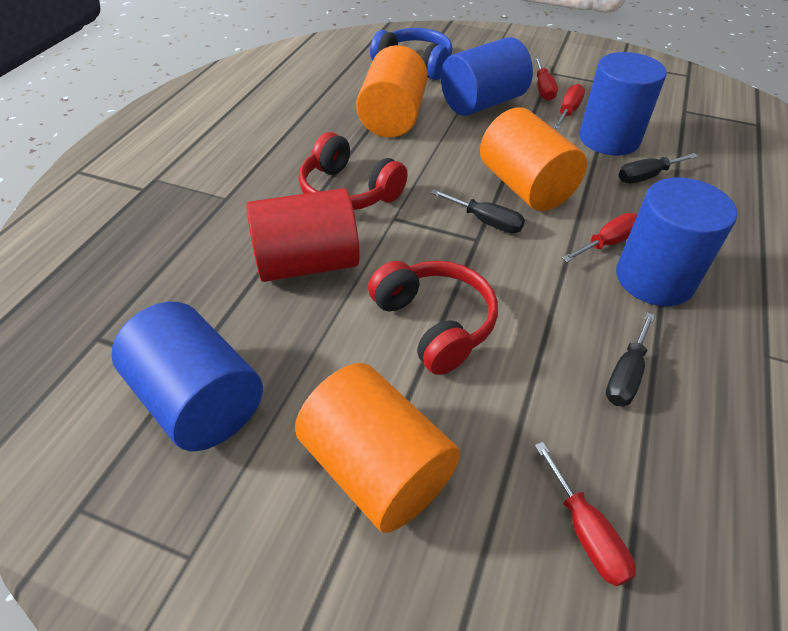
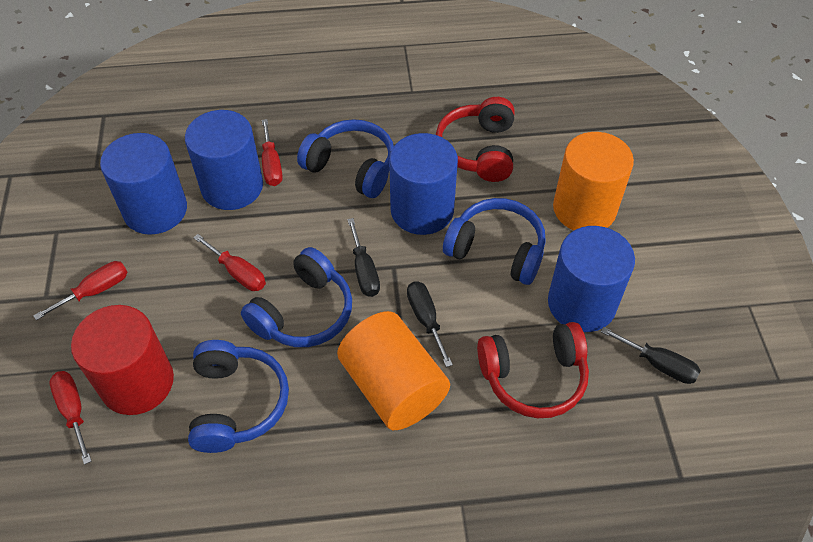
blue headphones: [370,28,452,80] = 1 -> [188,340,289,453] [241,247,352,347] [297,119,394,198] [443,198,546,285] = 4
orange cylinder: [295,363,460,533] [356,45,428,138] [480,107,587,211] = 3 -> [337,311,450,430] [553,132,634,230] = 2

